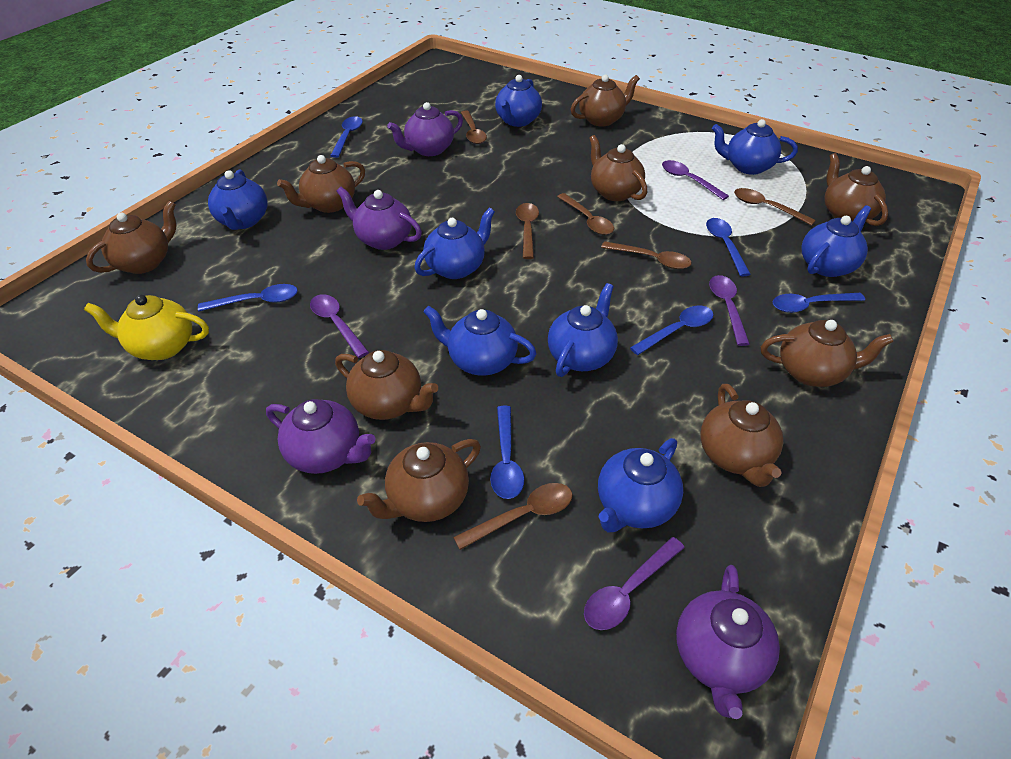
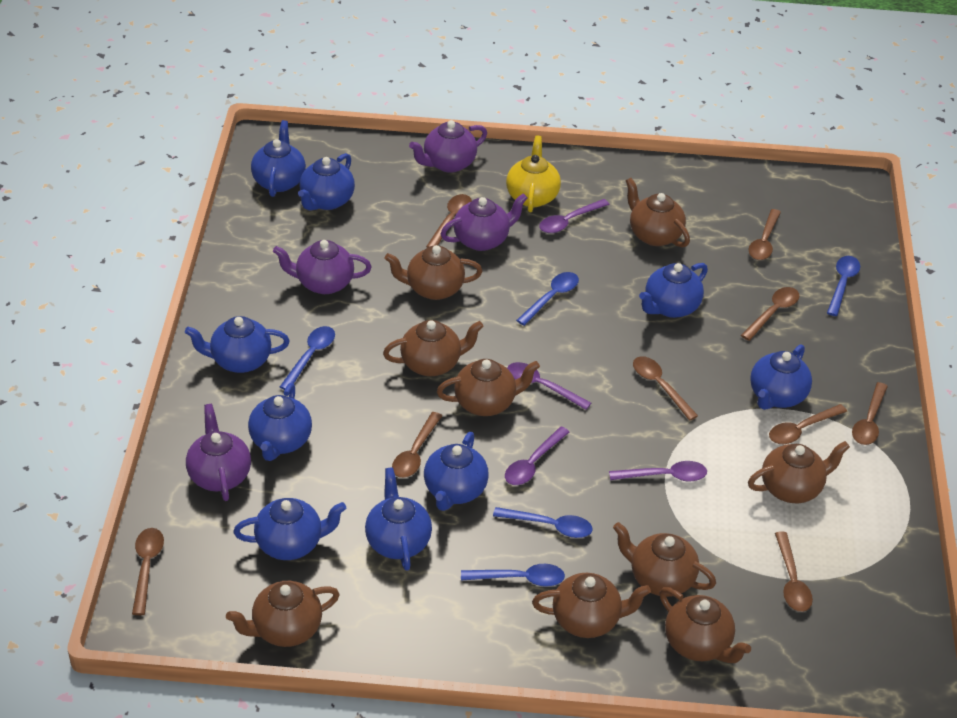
blue spoon: [198,284,298,312] [330,116,363,158] [490,406,524,499] [630,306,713,355] [706,218,751,276] [773,293,865,313] = 6 -> [280,326,335,390] [461,564,565,587] [493,507,593,538] [516,272,579,326] [827,256,860,316] = 5
blue teapot: [208,169,268,230] [414,208,495,279] [423,306,537,376] [495,75,542,127] [548,283,618,377] [598,438,683,533] [712,119,798,175] [802,205,871,277] = 8 -> [185,316,290,373] [233,498,346,560] [248,383,312,461] [251,120,306,197] [298,153,355,211] [365,467,432,571] [424,432,489,511] [639,263,708,318] [750,344,812,410] = 9
brown spoon: [453,483,572,550] [461,110,487,144] [516,203,539,259] [557,193,614,235] [601,241,691,269] [734,188,816,226] = 6 -> [132,528,164,615] [392,412,442,478] [426,194,472,248] [633,356,698,421] [741,287,799,341] [748,209,781,260] [769,404,847,444] [775,531,813,612] [852,382,888,445] = 9

